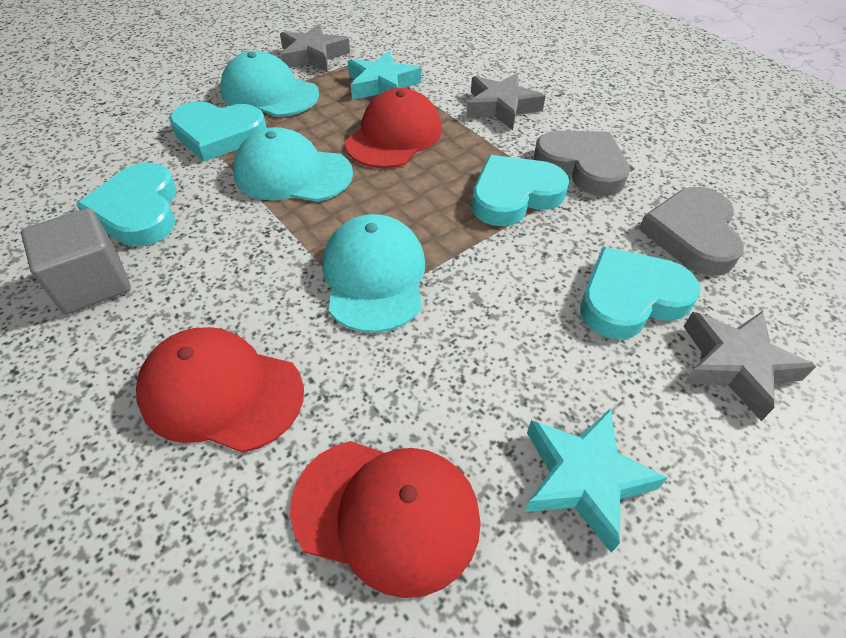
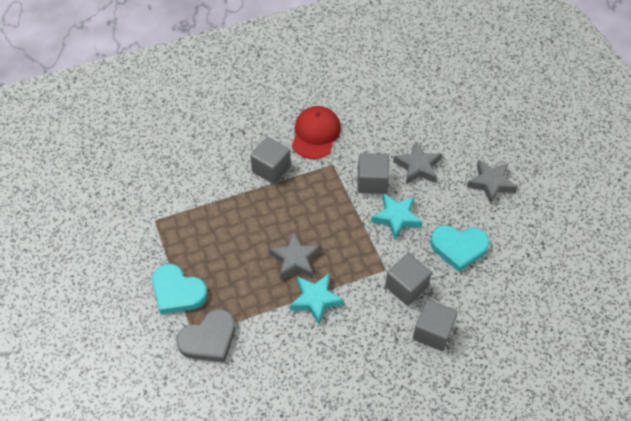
grey cube: [21,208,131,314] = 1 -> [250,137,291,184] [358,153,389,194] [385,253,432,306] [413,300,458,351] = 4
grey heart: [534,131,630,196] [639,187,744,276] = 2 -> [176,309,236,362] = 1
red cap: [136,327,304,453] [290,441,481,598] [345,88,442,168] = 3 -> [292,106,341,159] = 1
turquoise cap: [220,51,319,117] [233,127,353,202] [323,214,425,333] = 3 -> none = 0
turquoise heart: [76,162,177,246] [169,101,267,161] [472,155,569,226] [580,247,701,340] = 4 -> [152,264,208,314] [430,225,490,272] = 2

